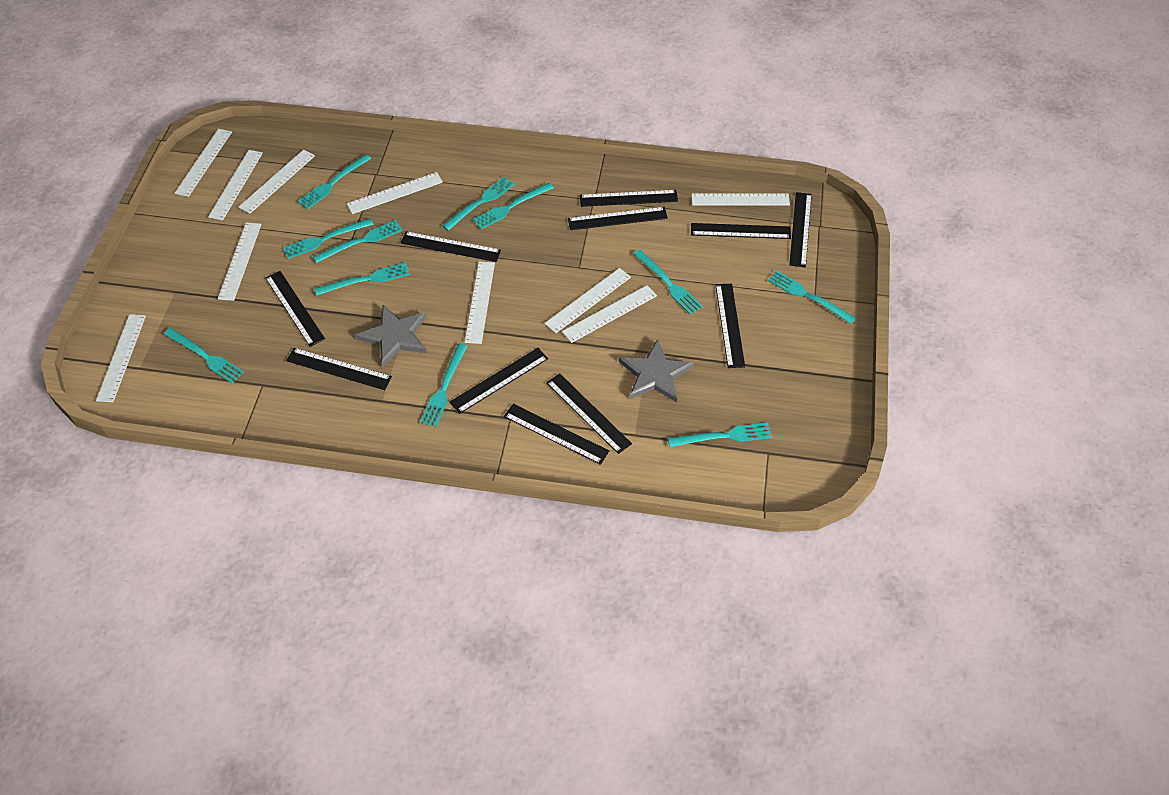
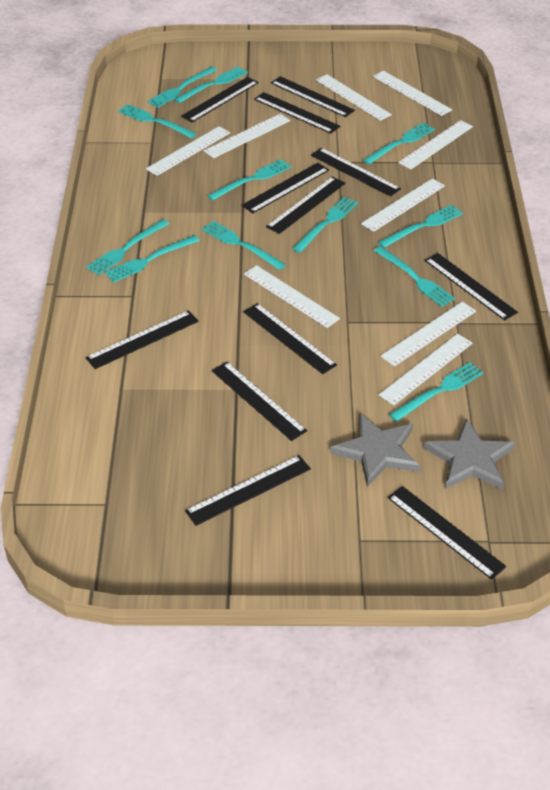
black ruler: [265,271,325,347] [286,348,392,390] [401,231,501,262] [449,348,548,414] [504,404,609,465] [546,373,632,454] [568,207,668,230] [580,190,678,207] [691,223,791,239] [716,284,745,368] [789,192,812,268] = 11 -> [85,311,199,369] [181,77,259,122] [185,455,311,526] [212,362,307,441] [241,163,329,213] [243,303,337,374] [254,92,340,134] [266,176,346,234] [271,76,355,117] [311,148,401,197] [387,486,507,580] [425,253,518,320] = 12
turquoise fork: [164,328,244,383] [283,218,374,259] [297,154,371,209] [313,220,403,263] [315,263,410,295] [420,344,468,427] [442,177,515,231] [472,183,553,229] [633,250,703,315] [668,422,772,447] [768,271,856,324] = 11 -> [86,219,169,275] [105,235,200,282] [118,104,197,138] [147,66,217,108] [174,66,248,103] [202,221,286,270] [207,159,291,201] [292,197,358,253] [363,123,435,164] [374,246,455,307] [378,205,463,248] [389,362,483,422] = 12
white ruler: [96,314,146,402] [175,129,232,197] [208,150,263,220] [218,222,262,301] [238,150,315,214] [347,172,443,214] [465,262,495,344] [544,268,631,333] [562,285,657,343] [691,193,790,205] = 10 -> [146,126,230,176] [204,114,290,158] [244,265,340,328] [316,74,392,121] [361,178,445,232] [373,71,452,116] [379,334,473,405] [381,302,476,366] [398,120,473,169] = 9

